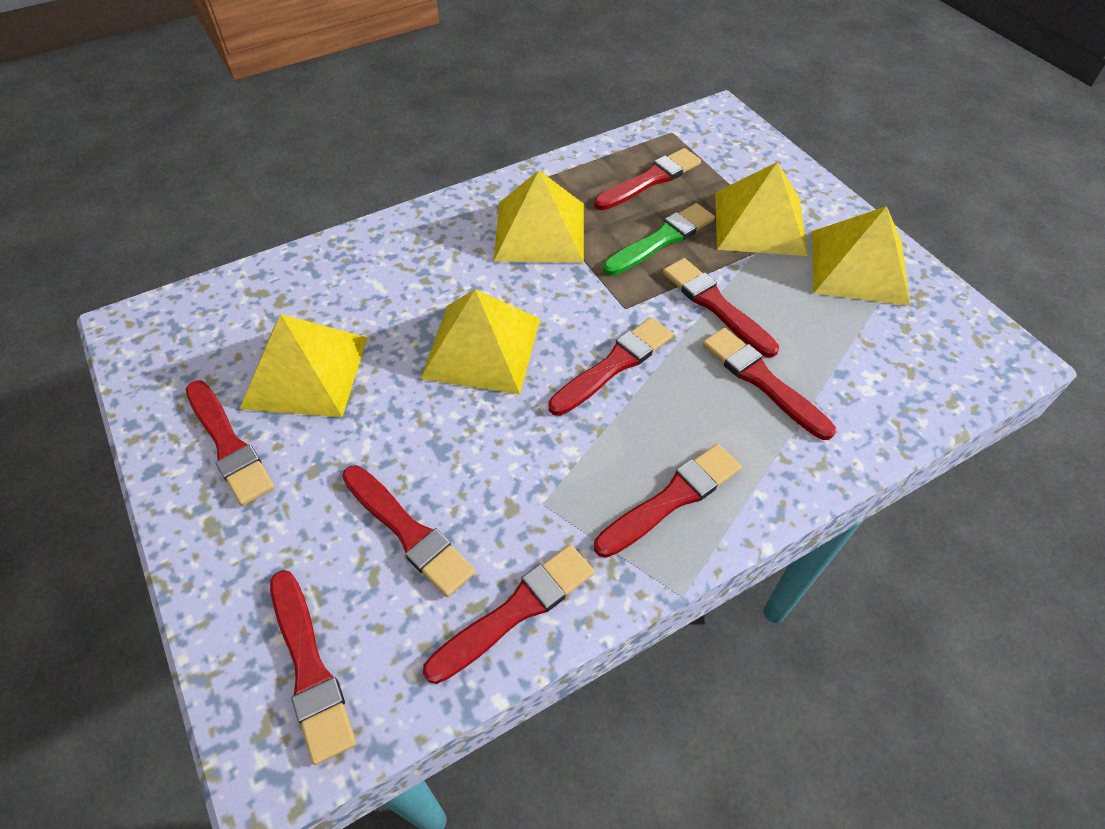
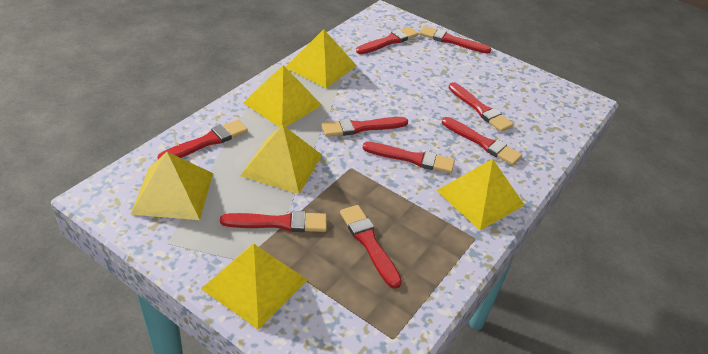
green brush: [603,203,715,276] = 1 -> none = 0
yellow pyramid: [240,314,367,417] [420,289,540,394] [494,170,584,263] [715,162,808,256] [812,206,910,306] = 5 -> [130,152,213,220] [201,244,308,330] [240,125,322,194] [243,65,322,127] [286,29,357,88] [436,159,524,230] = 6

